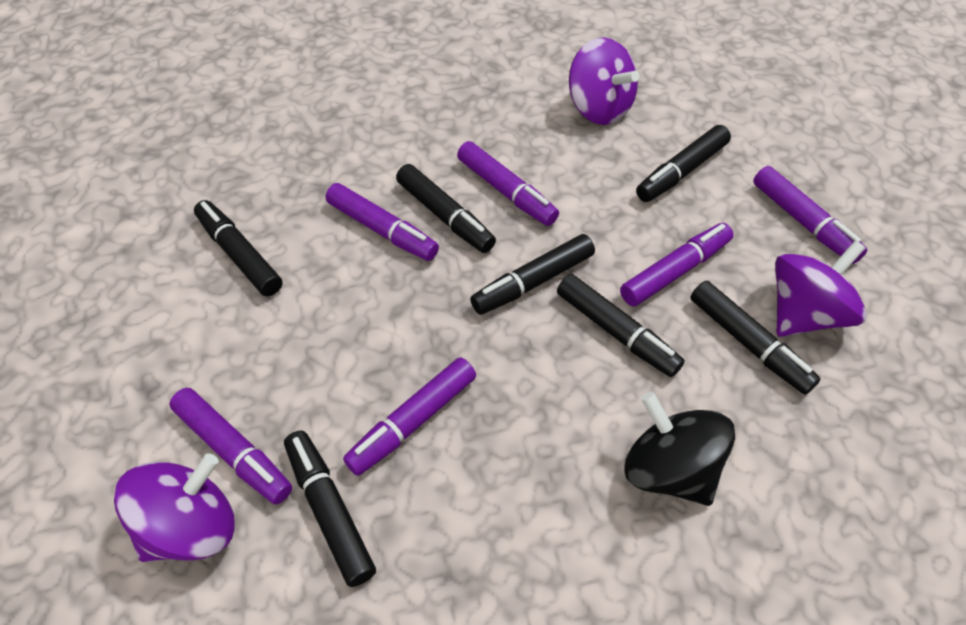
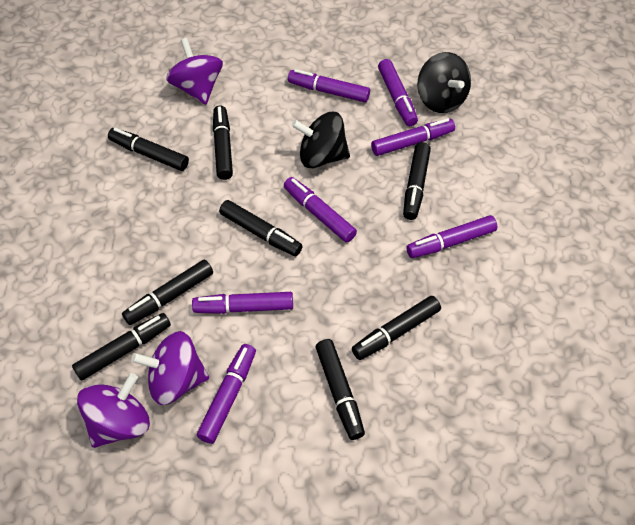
black marker: [194,200,282,296] [284,431,376,587] [396,164,496,253] [470,234,595,315] [557,274,685,377] [636,125,731,202] [690,281,821,395] = 7 -> [72,313,171,381] [108,128,189,171] [122,259,213,325] [213,106,233,180] [219,200,302,256] [315,339,365,440] [352,296,441,360] [403,142,431,220] = 8
black spinning top: [625,392,735,506] = 1 -> [292,112,350,168] [417,52,471,113] = 2
purple marker: [169,388,292,505] [326,183,439,261] [343,357,476,476] [457,141,559,226] [620,223,734,306] [753,166,868,264] = 6 -> [192,292,293,314] [197,344,256,444] [284,177,357,243] [288,69,370,103] [371,118,455,156] [378,59,418,126] [406,215,498,258] = 7

